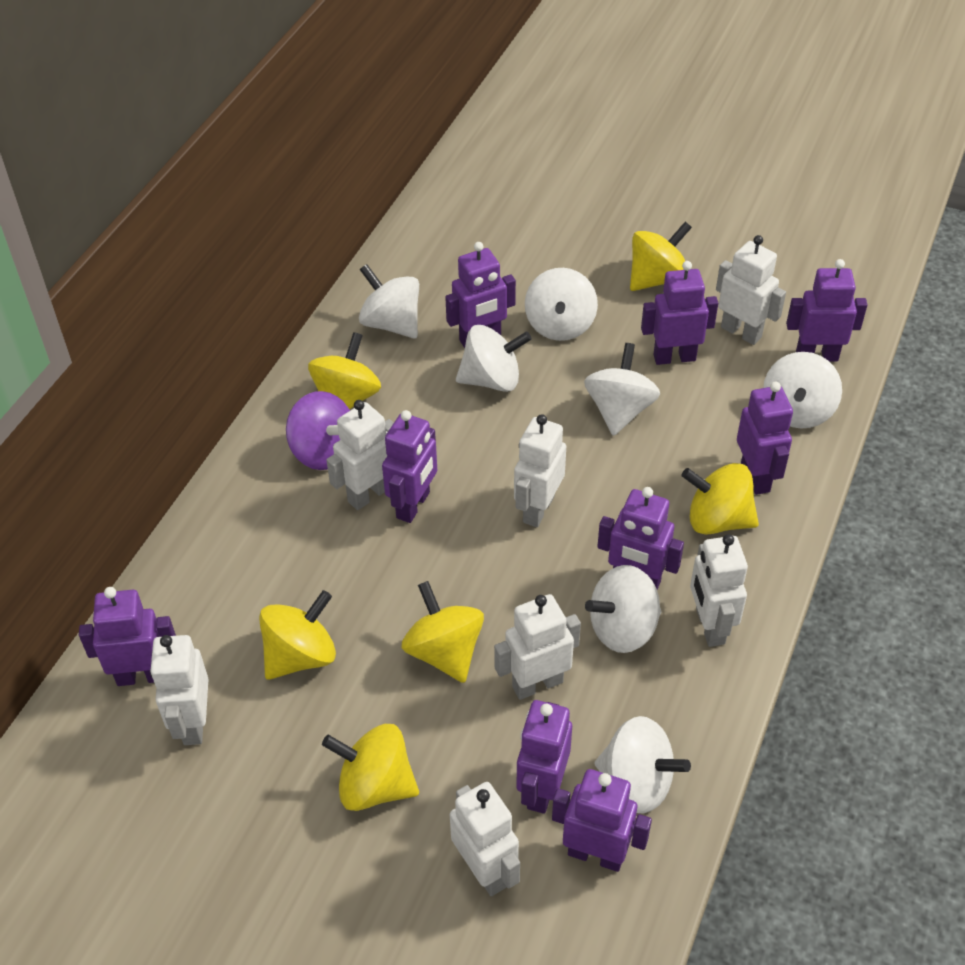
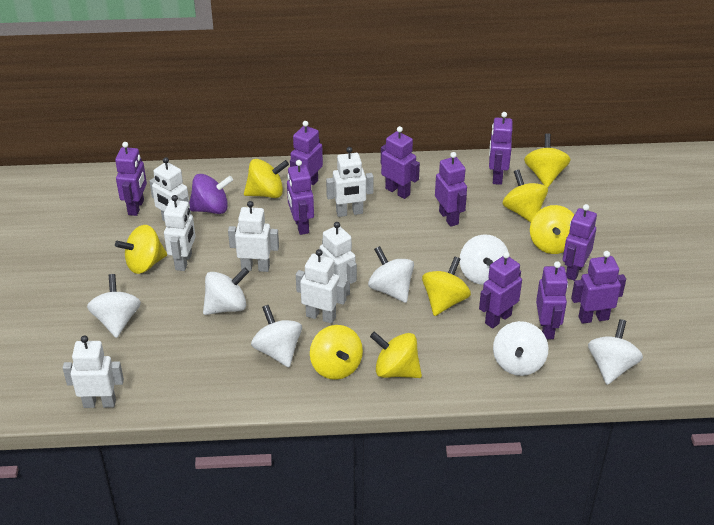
purple robot: [79,587,176,686] [382,410,437,523] [445,242,516,348] [516,700,572,814] [552,769,652,872] [597,487,684,590] [641,261,718,365] [737,382,793,495] [786,259,867,362] = 9 -> [115,142,147,216] [287,160,314,235] [290,121,323,185] [381,126,420,199] [435,152,467,227] [479,252,522,329] [489,112,513,185] [536,261,568,339] [563,204,597,281] [571,251,626,324] = 10
yellow spinning top: [259,590,336,680] [308,332,381,409] [322,724,419,811] [402,581,484,683] [630,222,692,291] [682,463,759,535] = 6 -> [115,225,167,274] [244,159,289,198] [310,325,363,380] [370,331,422,378] [422,257,471,316] [503,169,548,222] [524,133,571,188] [530,205,574,254] = 8

